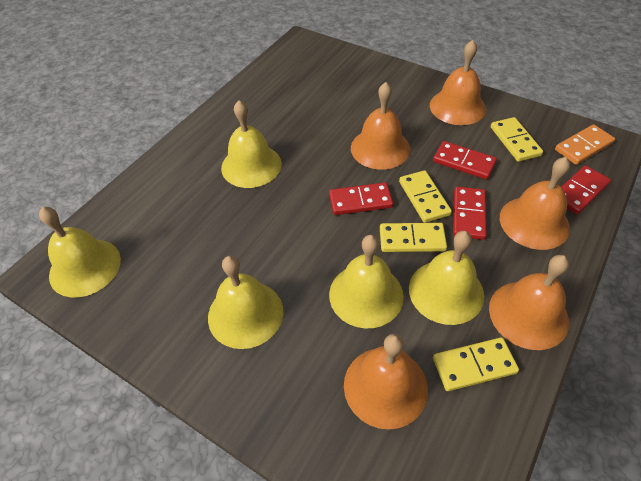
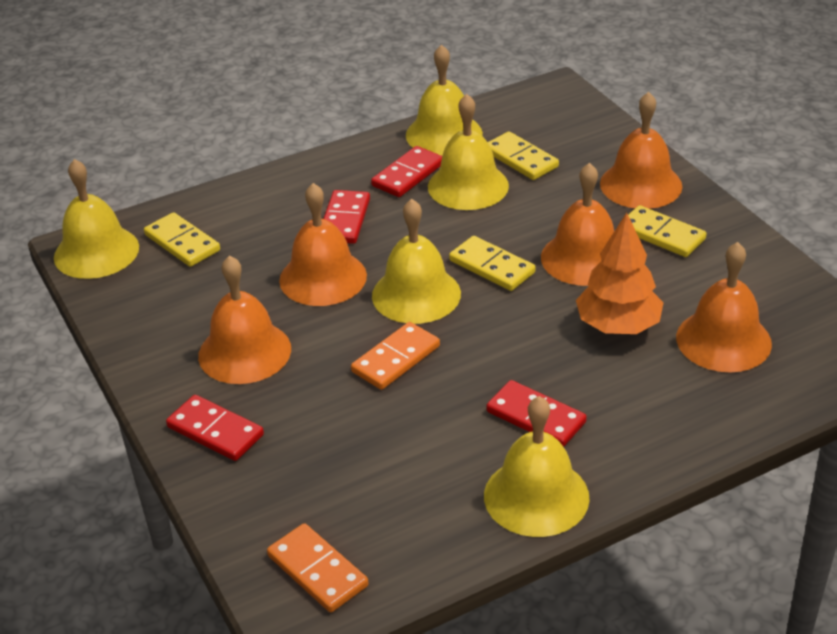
orange domino: [555,124,615,165] = 1 -> [267,523,368,612] [351,322,440,390] = 2
orange tree: none = 0 -> [576,213,663,334] = 1

